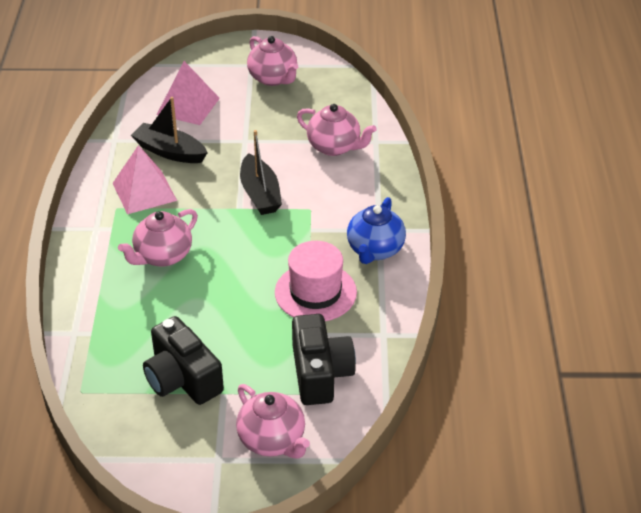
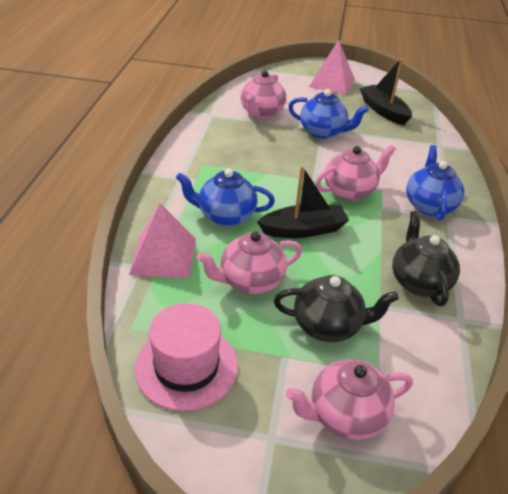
black camera: [143,316,224,405] [292,314,356,405] = 2 -> none = 0
black teapot: none = 0 -> [274,275,399,342] [392,211,460,306] = 2
blue teapot: [347,197,406,264] = 1 -> [176,169,275,226] [288,89,369,139] [406,145,464,221] = 3

